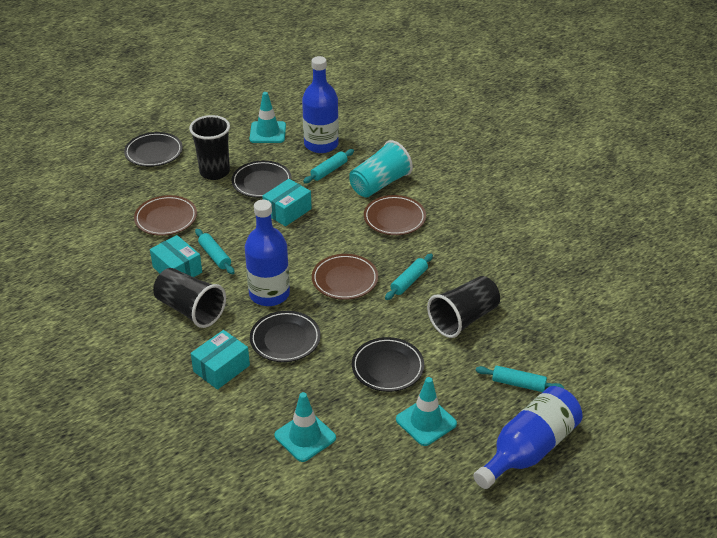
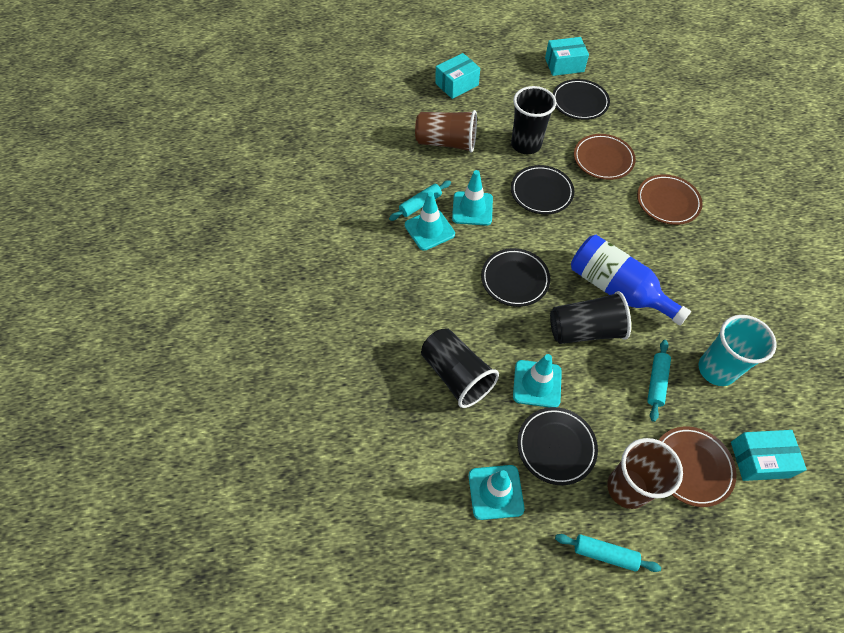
blue bottle: [245,200,290,306] [302,56,339,153] [473,386,583,489] = 3 -> [571,235,691,326] = 1
brown cup: none = 0 -> [415,110,477,153] [607,438,683,509] = 2
turquoise rolling pin: [195,229,235,274] [303,149,354,183] [385,254,433,300] [476,366,564,392] = 4 -> [389,180,451,221] [555,534,661,572] [647,340,671,422] = 3
turquoise traffic cone: [250,92,286,143] [274,392,336,462] [396,377,457,446] = 3 -> [405,192,455,251] [452,170,493,226] [469,465,525,520] [513,354,562,407] = 4

